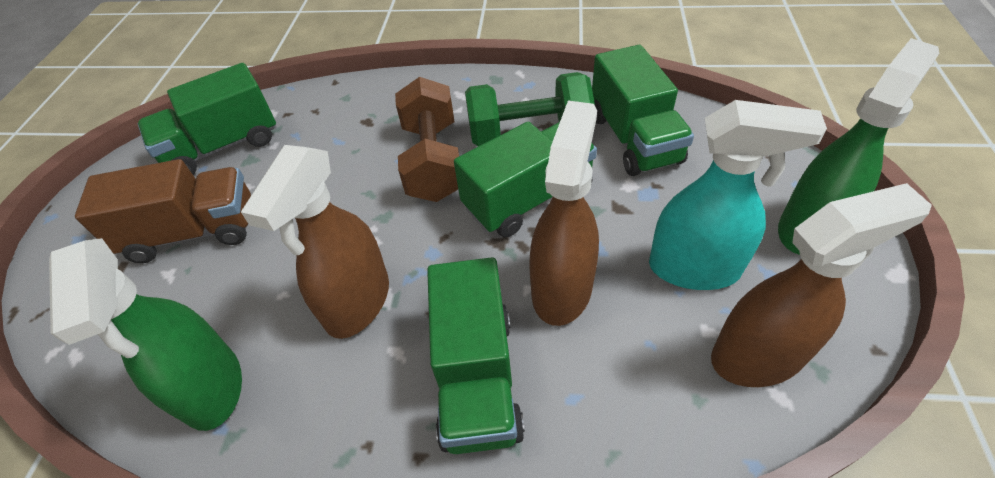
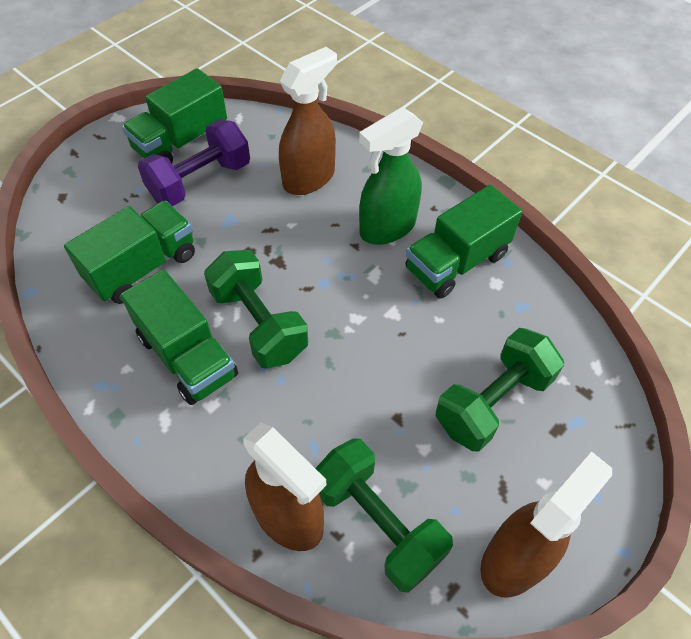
brown dumbbell: [395,77,459,202] = 1 -> none = 0
brown truck: [75,159,251,263] = 1 -> none = 0
green dumbbell: [465,72,595,146] = 1 -> [204,250,308,369] [315,438,453,593] [435,328,564,452] = 3
green spray bottle: [49,238,242,431] [778,38,939,255] = 2 -> [359,107,423,245] = 1
purple dumbbell: none = 0 -> [138,120,250,206] = 1
turquoise spray bottle: [649,100,827,290] = 1 -> none = 0

